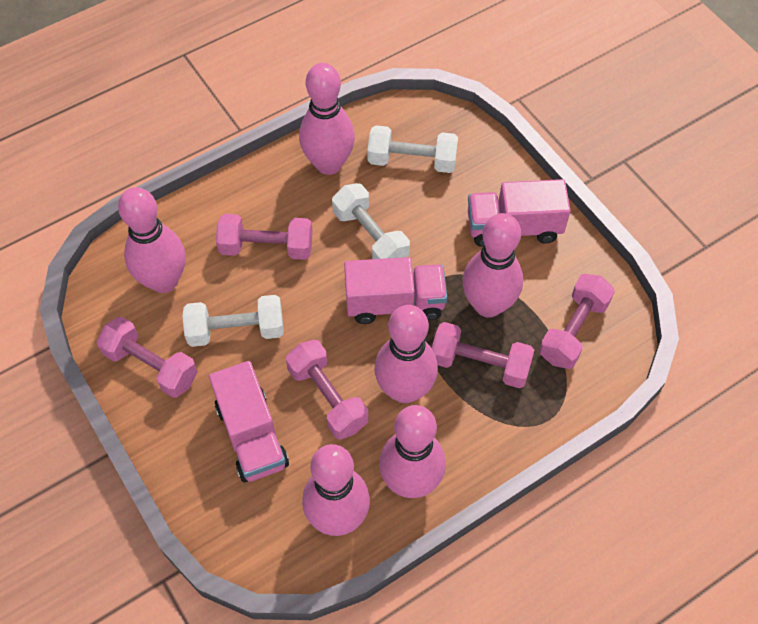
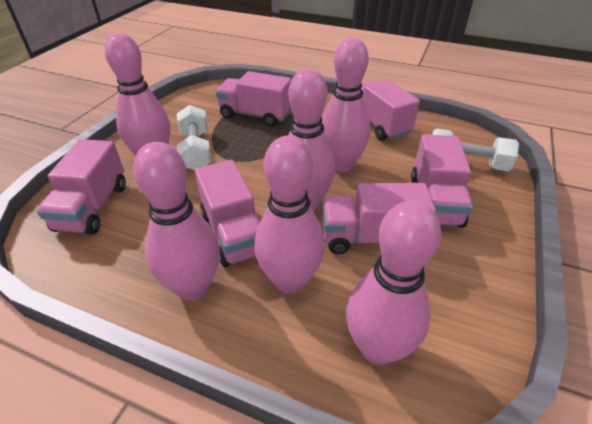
pink dumbbell: [97,317,198,398] [216,214,313,260] [286,340,368,440] [432,322,534,388] [539,274,615,369] = 5 -> none = 0
pink truck: [209,361,289,482] [344,257,447,324] [468,179,571,247] = 3 -> [37,139,126,235] [195,160,260,267] [216,71,292,126] [322,183,436,254] [361,80,420,141] [411,134,473,228] = 6
white dumbbell: [182,295,284,347] [332,183,410,259] [367,125,458,173] = 3 -> [177,105,212,170] [432,129,519,171] = 2

